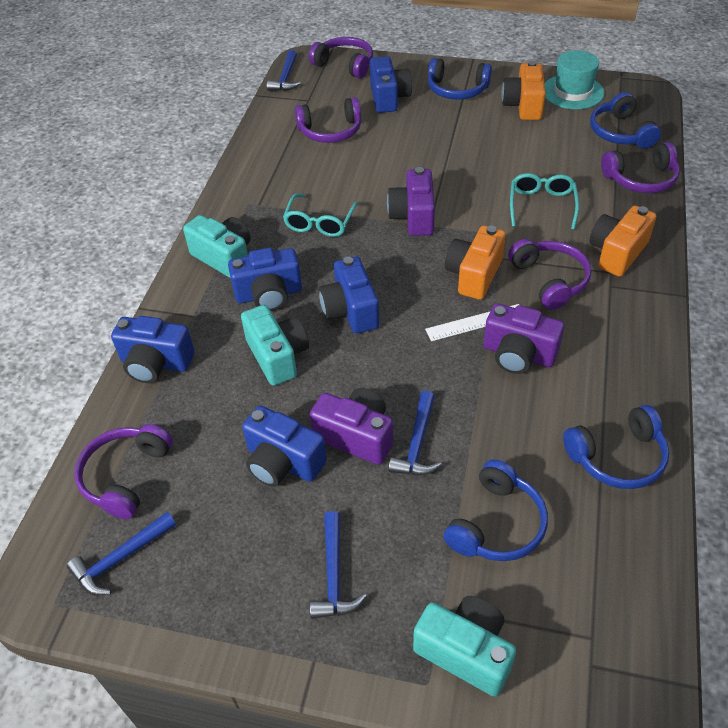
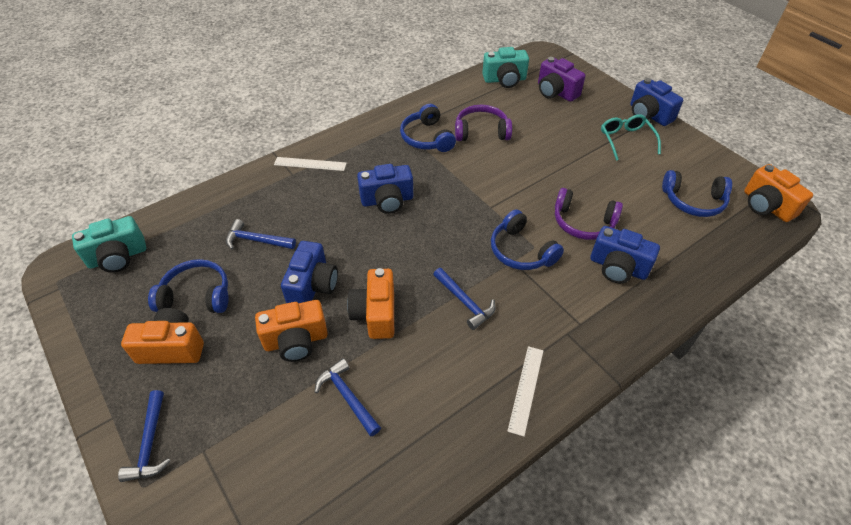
blue camera: [111,316,195,383] [228,248,302,311] [242,406,327,487] [319,257,379,334] [370,56,412,113] = 5 -> [281,241,338,303] [357,164,413,214] [590,226,660,283] [630,78,683,126] = 4
orange camera: [445,226,506,300] [502,61,546,120] [589,206,656,277] = 3 -> [121,308,204,364] [255,300,328,362] [347,268,394,339] [744,164,813,222] = 4
purple camera: [310,388,393,465] [387,167,435,236] [483,303,564,374] = 3 -> [538,57,585,102] = 1
purple headphones: [74,424,173,519] [295,97,361,143] [309,37,373,79] [508,239,592,310] [601,142,680,193] = 5 -> [455,105,512,141] [555,188,623,240] = 2
turquoise camera: [183,215,250,278] [241,305,309,386] [413,596,516,697] = 3 -> [72,216,146,273] [482,47,529,88] = 2
turquoise glasses: [283,193,358,237] [510,173,579,230] = 2 -> [601,114,661,161] = 1
turquoise hat: [545,50,604,109] = 1 -> none = 0
white ruler: [425,304,519,341] = 1 -> [274,157,347,171] [507,346,543,437] = 2

